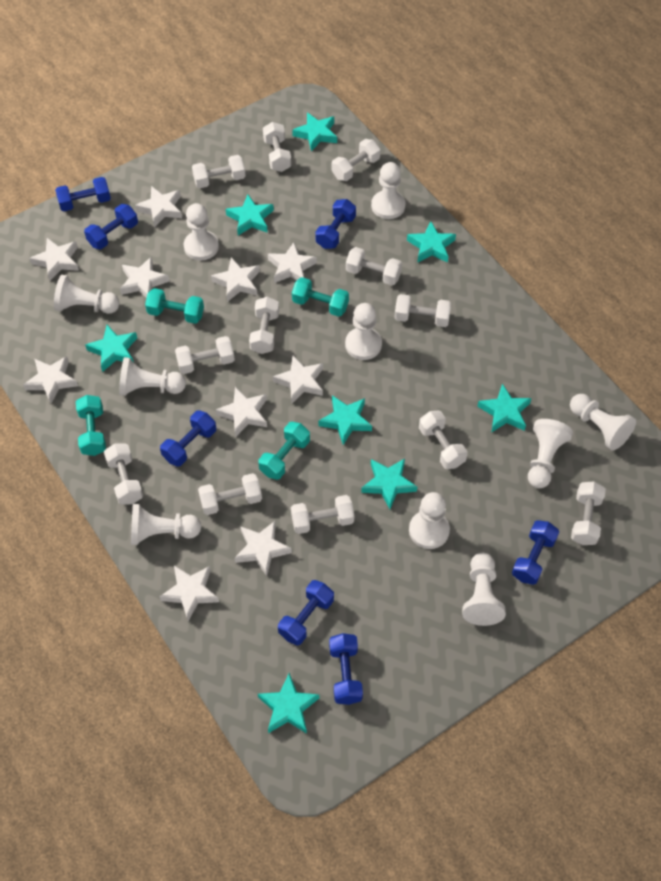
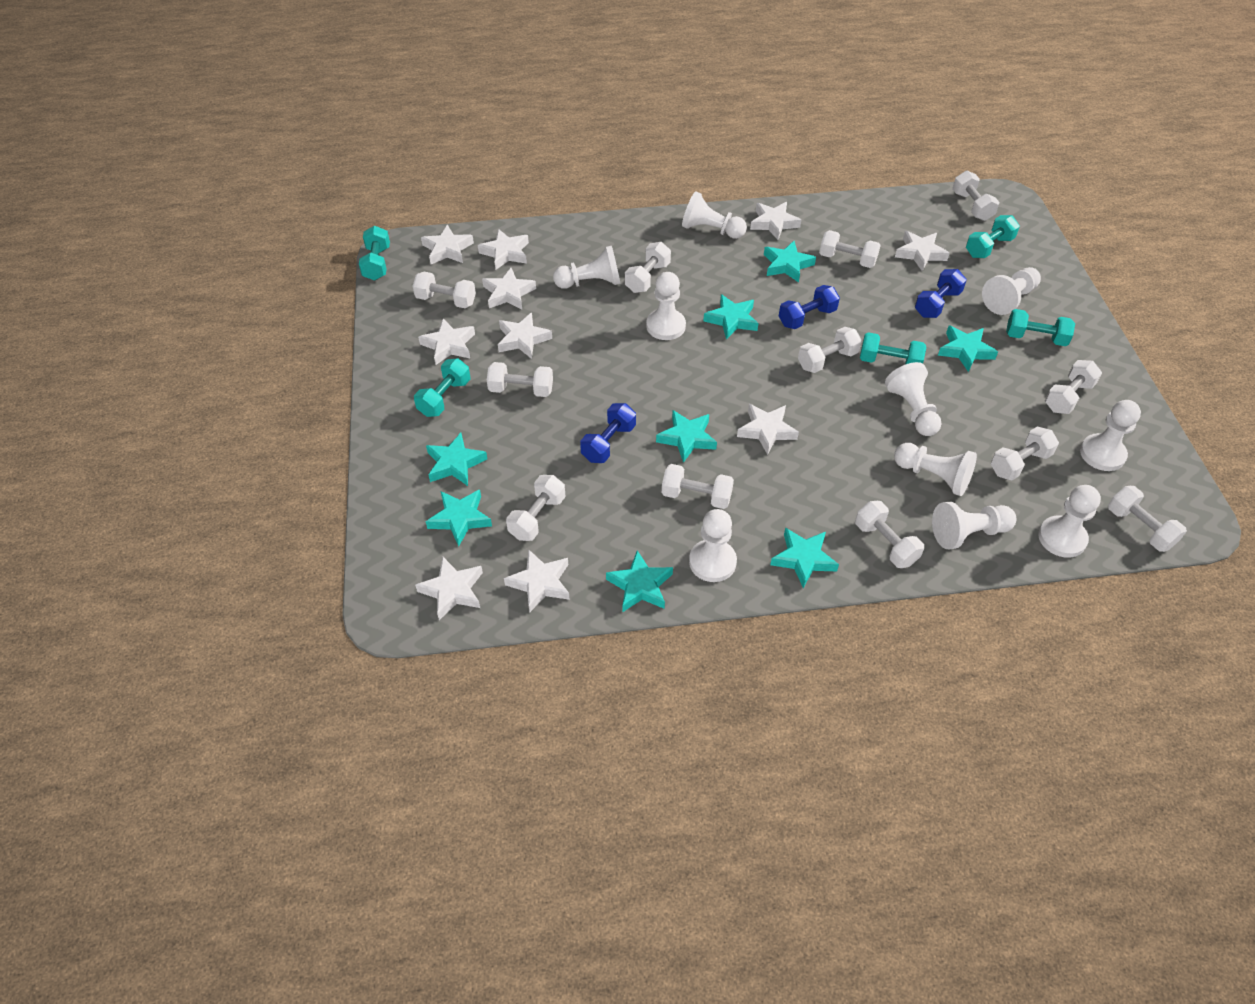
blue dumbbell: [55,177,111,211] [84,204,138,249] [160,410,216,466] [278,580,334,646] [315,199,356,249] [329,633,363,705] [512,520,559,585] = 7 -> [580,403,636,463] [779,285,840,329] [915,269,967,318] = 3
turquoise dumbbell: [76,395,106,456] [145,288,204,324] [258,422,310,480] [292,277,349,317] = 4 -> [359,226,390,281] [414,358,470,417] [860,332,926,364] [966,215,1020,258] [1006,309,1075,346] = 5

